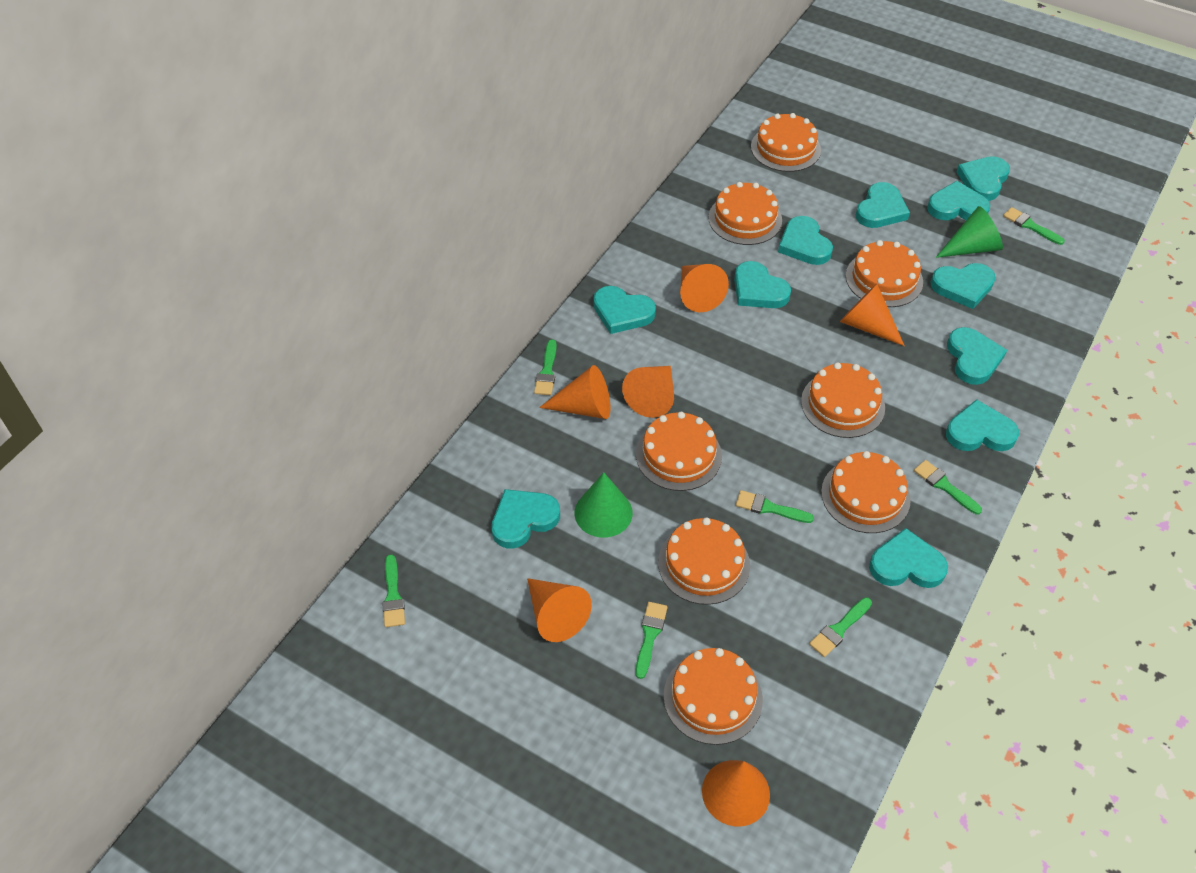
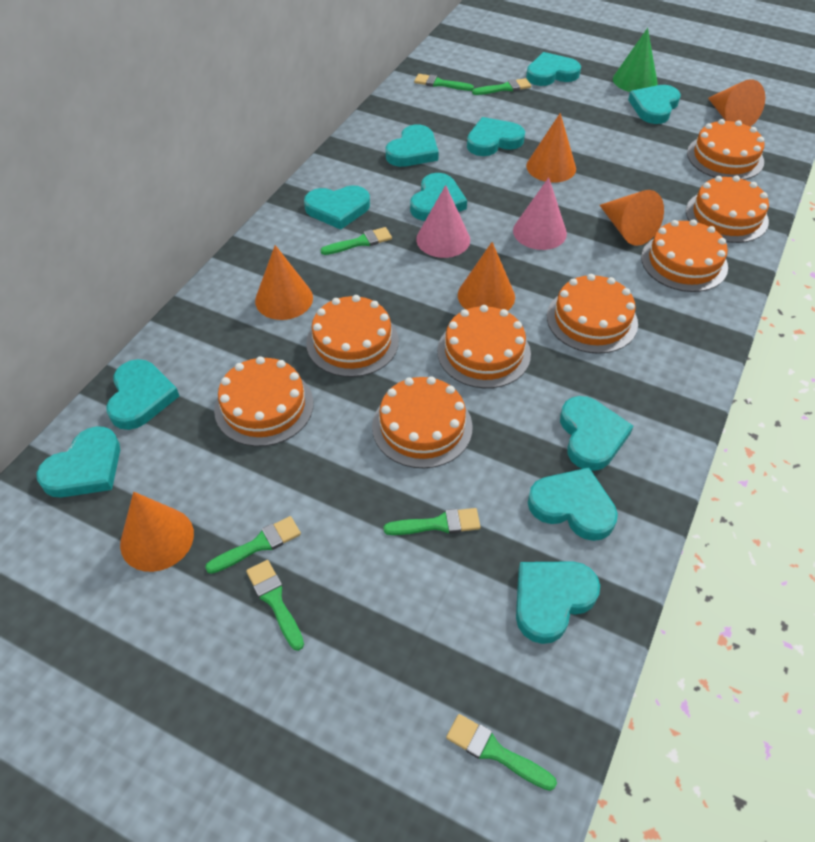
green cone: [574,472,633,538] [935,206,1003,258] = 2 -> [613,28,658,92] = 1
pink cone: none = 0 -> [416,185,470,258] [513,177,567,250] = 2

